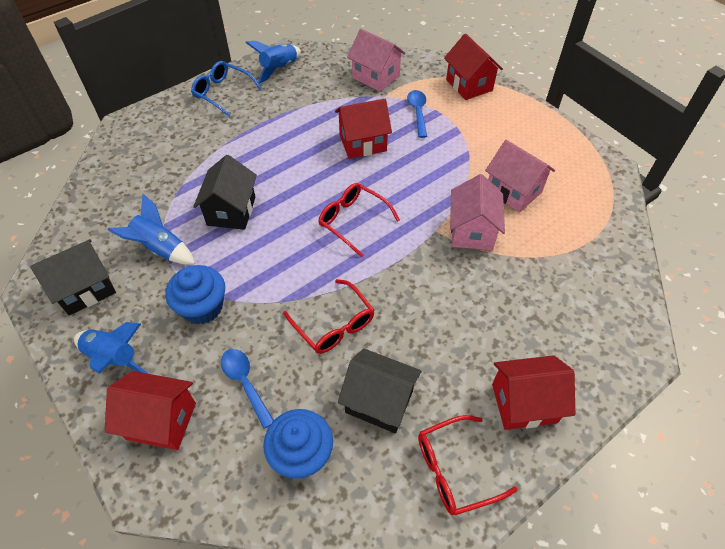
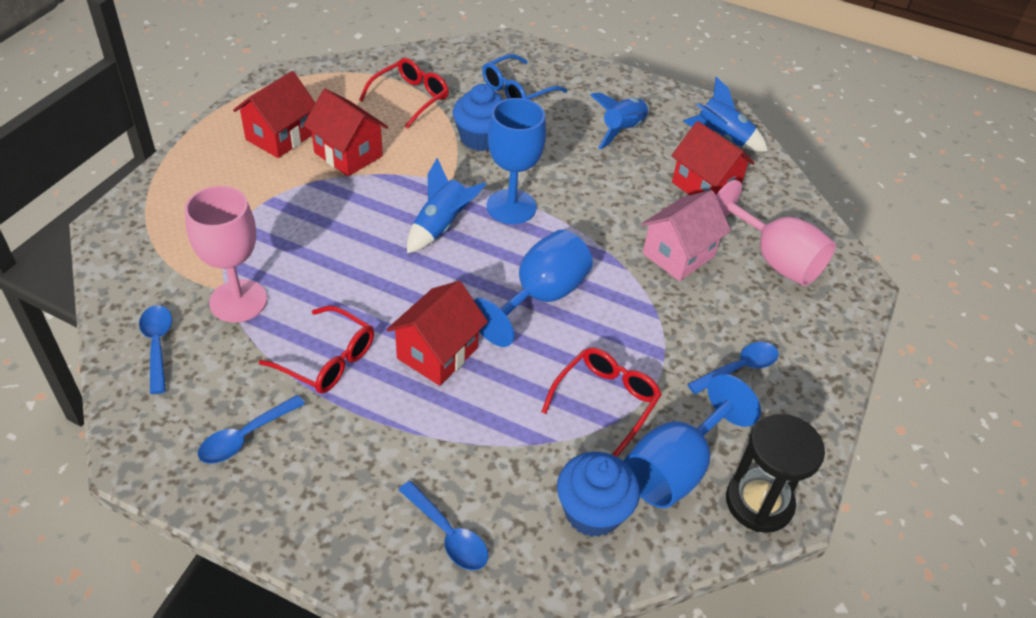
black hourglass: none = 0 -> [726,414,825,533] = 1
black house: [30,239,116,315] [193,155,257,230] [338,348,422,433] = 3 -> none = 0
blue goblet: none = 0 -> [474,230,593,347] [487,98,546,224] [624,374,761,508] = 3
blue spoon: [221,349,274,429] [407,90,427,138] = 2 -> [139,305,172,394] [198,395,305,464] [398,481,488,571] [687,342,779,394] = 4
pink goblet: none = 0 -> [185,186,267,323] [716,180,836,286] = 2
pink house: [347,29,406,92] [450,174,505,250] [485,140,555,212] = 3 -> [641,190,731,281] = 1

